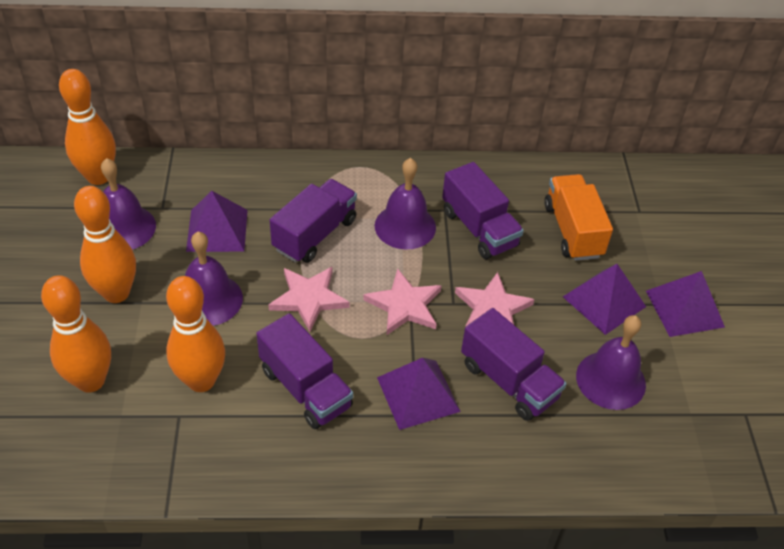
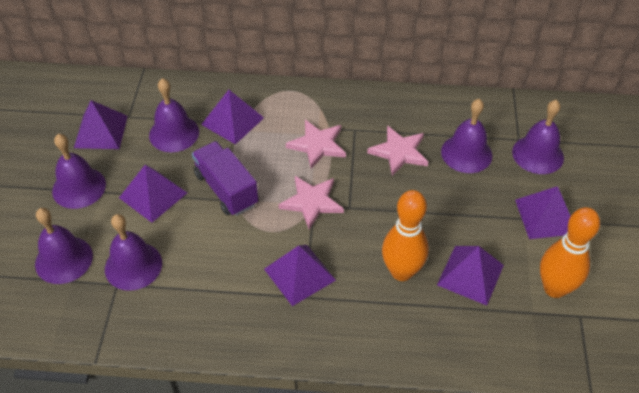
orange bowling pin: [41,275,111,393] [59,69,116,185] [74,186,136,303] [166,276,225,392] = 4 -> [382,190,429,281] [540,207,600,298] = 2
orange truck: [544,174,613,261] = 1 -> none = 0
purple bell: [101,158,156,250] [185,232,243,326] [375,158,436,250] [576,315,646,410] = 4 -> [35,208,93,284] [52,134,106,209] [105,214,162,291] [149,78,199,152] [441,99,492,173] [512,100,564,174] = 6
purple pyramid: [186,191,248,252] [377,358,461,430] [563,264,646,335] [646,271,725,337] = 4 -> [74,100,128,149] [119,165,187,223] [201,90,264,145] [264,245,336,306] [437,246,504,305] [515,186,570,239] = 6
purple truck: [256,313,353,429] [270,179,357,263] [442,162,524,259] [461,308,566,421] = 4 -> [192,141,259,216] = 1

